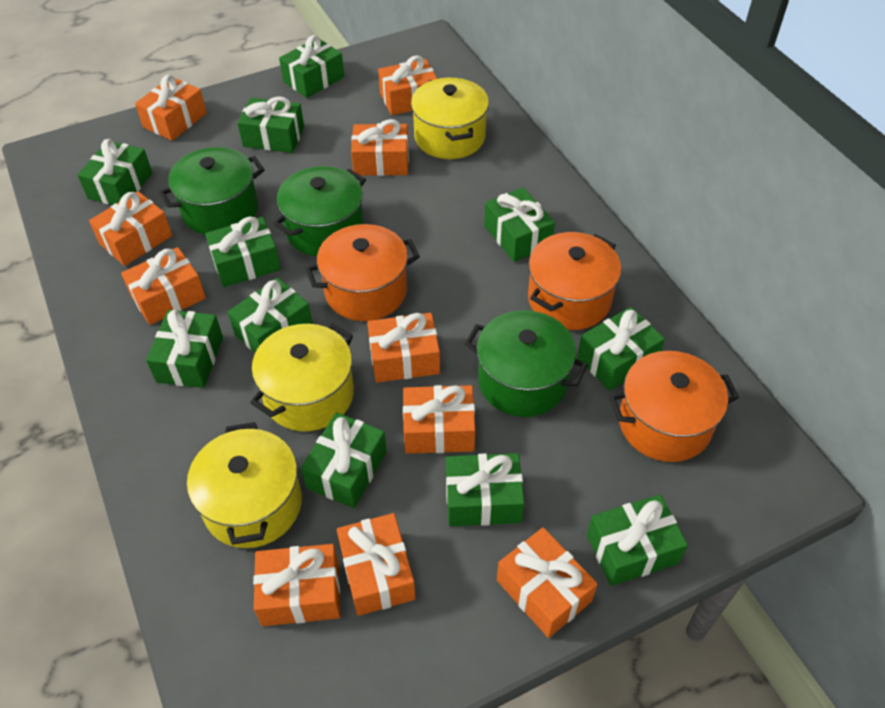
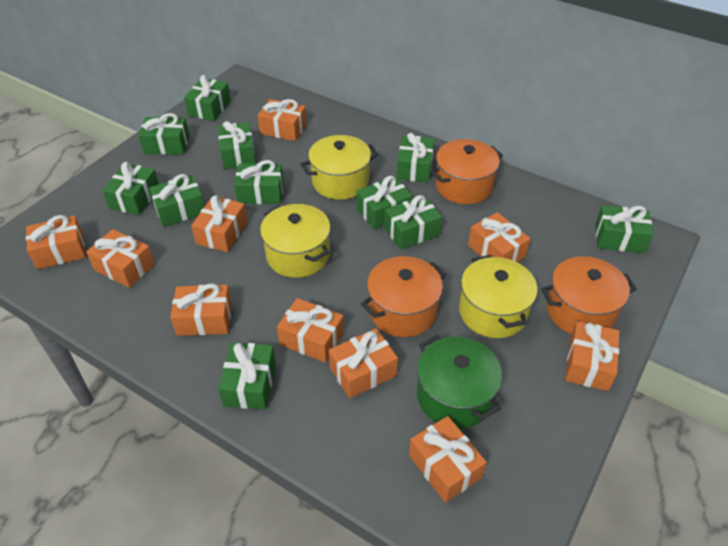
green pot: [159,147,265,235] [273,166,366,257] [465,310,588,417] = 3 -> [417,335,502,429] = 1

